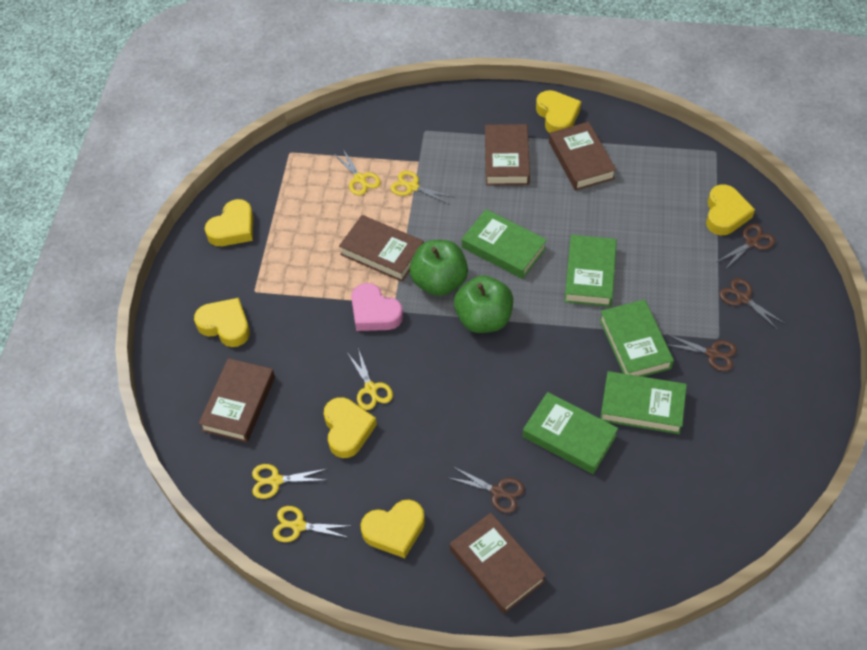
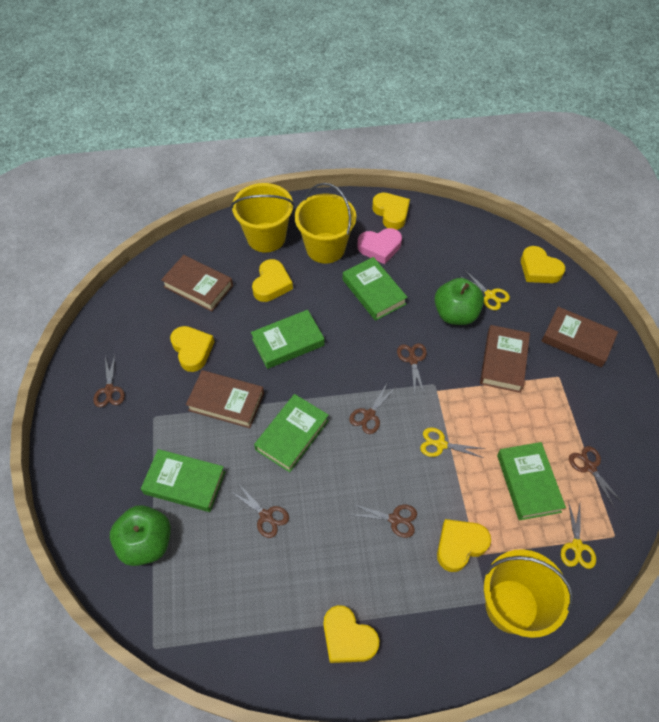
brown book: [199,358,275,443] [339,215,424,282] [450,513,546,614] [485,124,530,186] [549,122,616,191] = 5 -> [161,255,233,312] [186,370,264,428] [480,325,530,393] [542,307,618,367] = 4
brown scissors: [447,467,524,513] [666,334,737,371] [717,224,775,268] [719,278,786,330] = 4 -> [94,355,125,407] [230,485,289,538] [349,382,397,434] [352,504,417,538] [397,343,427,395] [569,446,623,507] = 6
yellow bucket: none = 0 -> [231,183,294,253] [295,183,356,264] [484,549,573,638] = 3
yellow scissors: [252,464,326,499] [273,506,349,542] [333,149,381,195] [348,348,393,410] [390,171,455,205] = 5 -> [420,427,485,458] [458,271,510,310] [561,501,596,569] = 3

